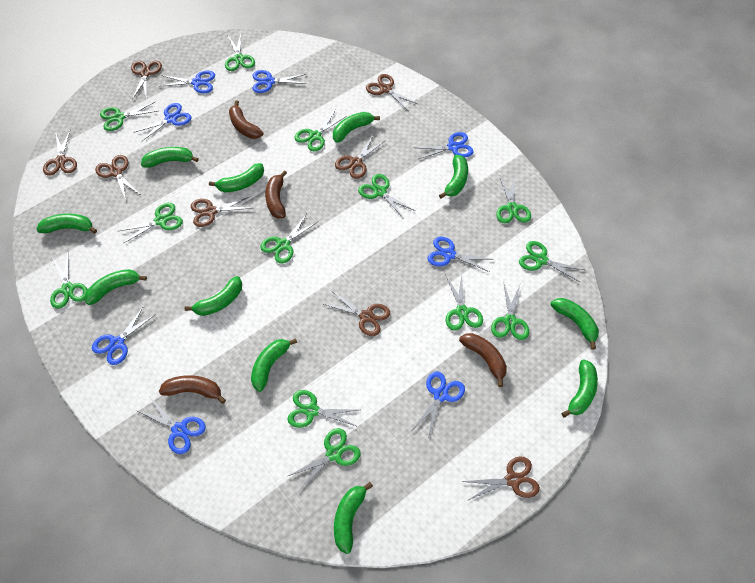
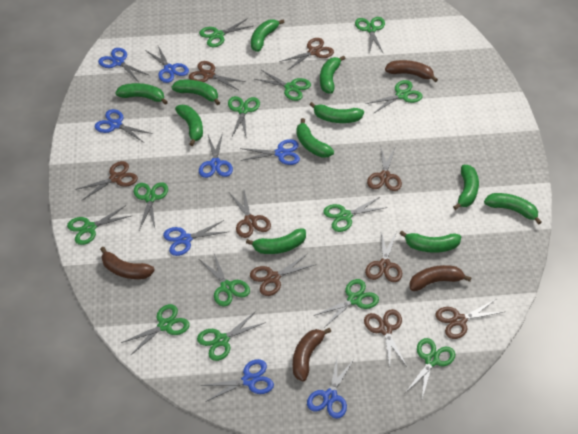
brown scissors: [43,131,77,176] [95,155,139,200] [131,61,162,100] [191,196,251,227] [323,291,390,336] [335,134,386,179] [366,74,418,110] [461,457,540,501] = 8 -> [75,161,138,200] [189,61,246,90] [230,190,271,238] [250,253,314,296] [279,38,334,70] [364,309,407,368] [365,231,402,282] [367,145,402,191] [436,299,503,339] = 9

